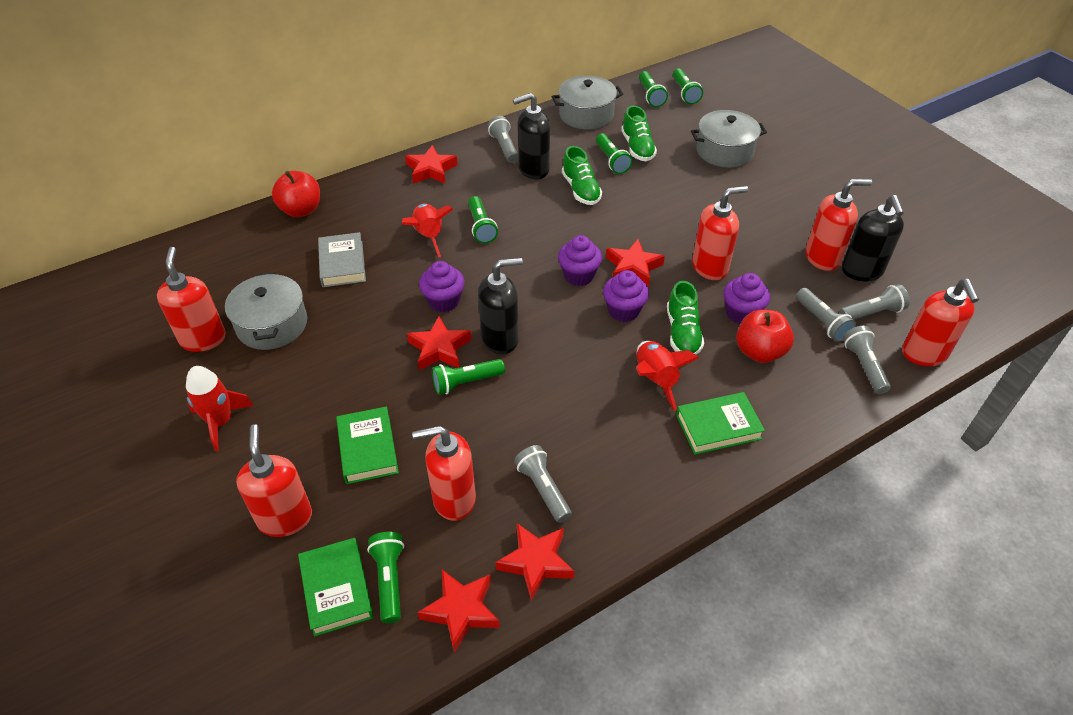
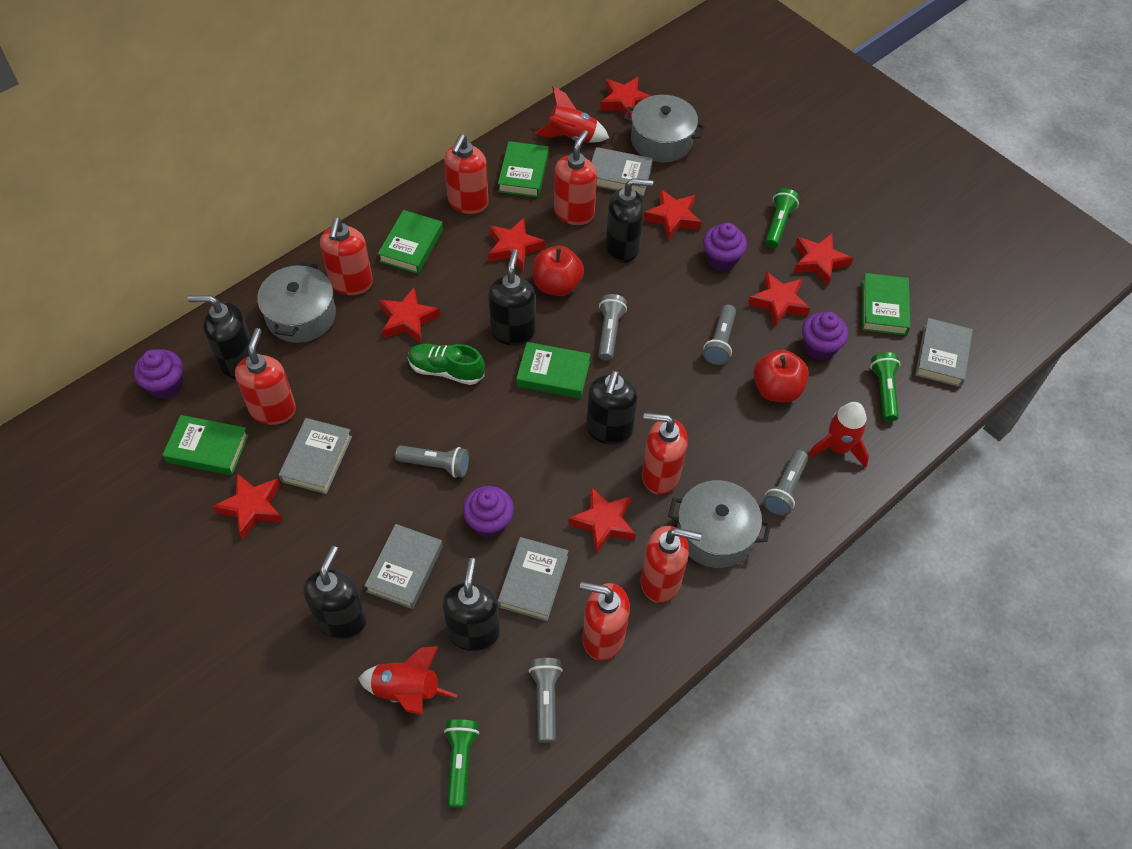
black soap dispenser: [478,258,523,354] [513,93,550,179] [842,195,904,281] = 3 -> [188,295,251,379] [303,546,367,639] [443,558,500,651] [488,249,535,346] [586,370,638,445] [606,178,653,263] = 6
green book: [298,538,374,637] [336,406,399,484] [676,392,765,455] = 3 -> [162,415,249,475] [378,210,443,274] [498,141,549,197] [516,342,591,398] [862,273,910,335] = 5
green flashlight: [367,532,404,623] [432,359,505,395] [468,196,498,243] [596,133,632,174] [639,71,668,107] [673,69,703,104] = 6 -> [444,719,479,808] [765,188,800,248] [870,352,901,422] = 3
green shoe: [562,146,602,205] [621,106,657,161] [667,281,704,355] = 3 -> [408,344,485,385] = 1
grey book: [318,232,366,287] = 1 -> [279,418,352,494] [364,524,443,609] [497,537,568,621] [591,147,653,196] [915,318,973,387] = 5
red soap dispenser: [157,247,226,352] [236,424,312,537] [412,426,476,521] [692,186,748,280] [806,179,872,271] [902,279,979,366] = 6 -> [235,328,296,425] [320,217,373,295] [444,134,489,214] [554,130,597,225] [580,582,630,661] [640,526,701,603] [642,413,688,495] = 7
red star: [405,145,458,183] [407,316,471,370] [417,570,500,653] [495,523,575,601] [606,239,665,287] = 5 -> [213,473,283,540] [379,288,440,343] [488,218,545,271] [568,487,636,554] [600,77,651,119] [643,189,701,240] [748,272,810,327] [794,234,853,286] = 8

